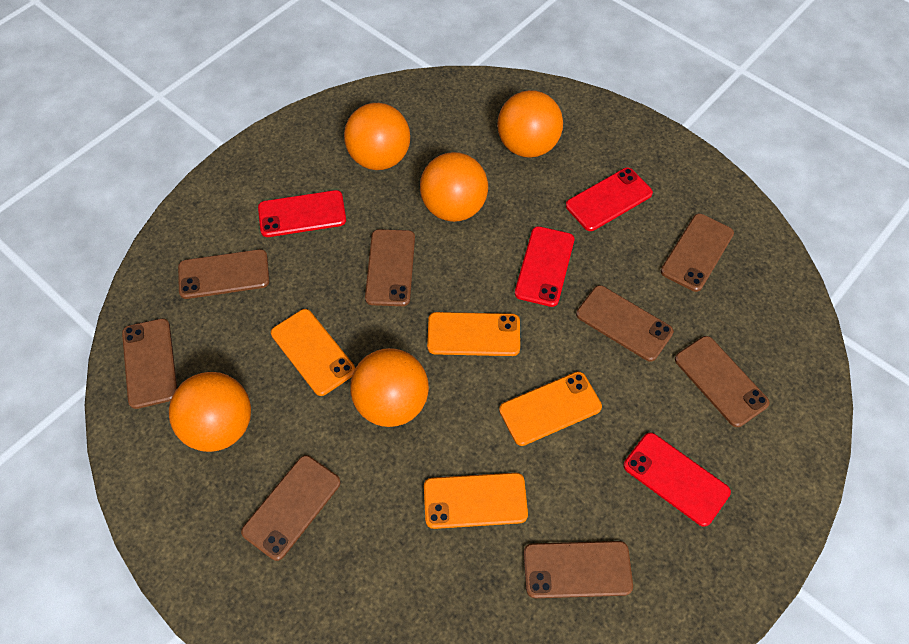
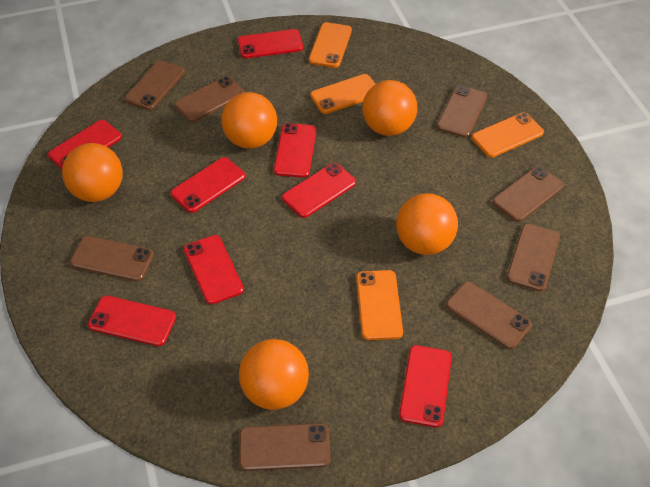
red phone: [258,190,346,237] [515,226,574,307] [566,168,653,231] [624,432,731,527] = 4 -> [48,120,122,169] [88,296,176,346] [170,157,245,213] [184,235,244,304] [238,29,303,58] [274,123,316,178] [282,163,356,218] [399,345,452,427] = 8

